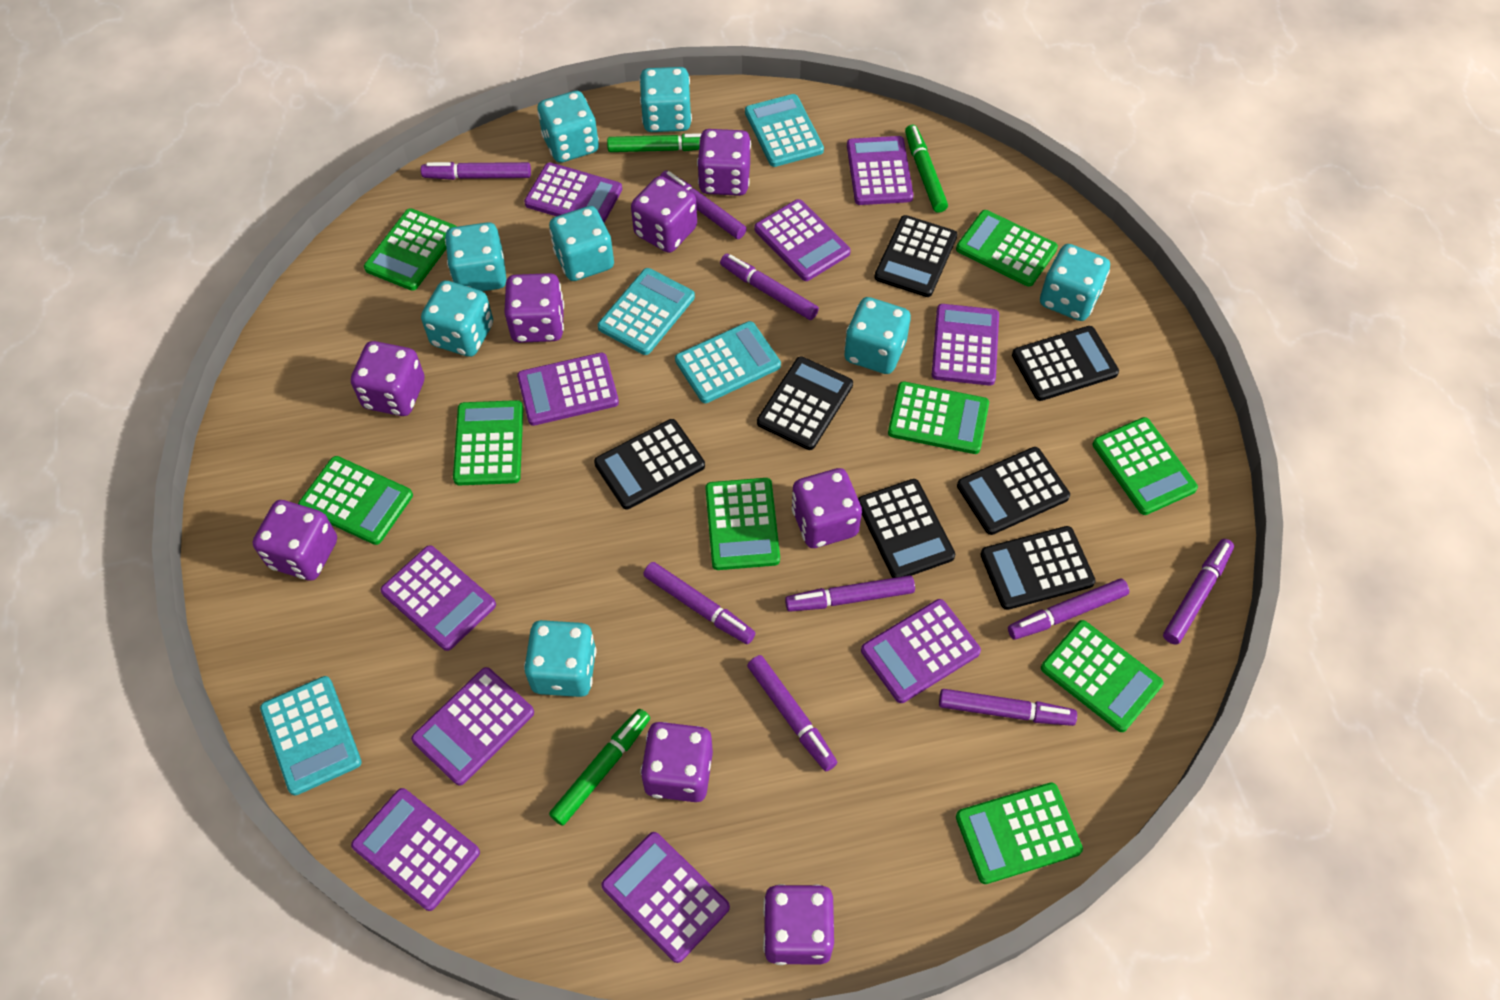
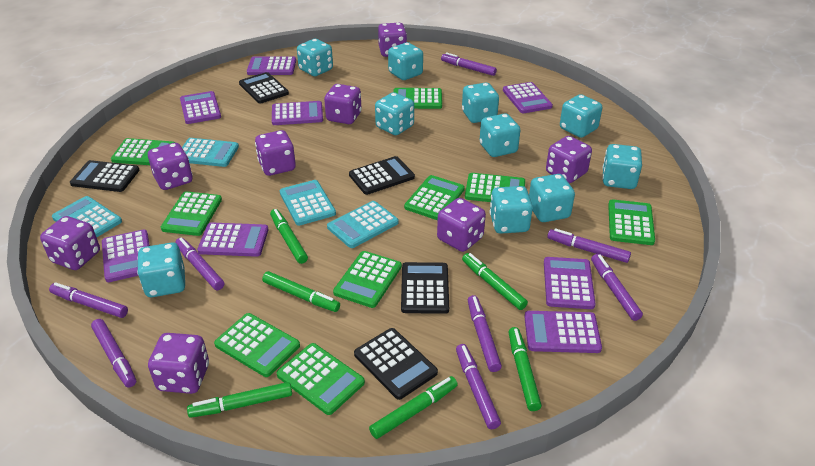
black calculator: [594,419,705,509] [757,356,853,450] [858,479,955,578] [874,215,957,297] [957,447,1070,535] [980,526,1096,610] [1012,326,1119,401] = 7 -> [70,160,139,192] [239,72,289,104] [349,156,415,195] [354,328,438,400] [401,262,449,314] = 5
green marker: [549,709,650,826] [607,133,702,152] [905,125,948,213] = 3 -> [187,382,292,418] [262,271,340,312] [270,209,308,264] [369,376,458,439] [462,253,528,310] [509,327,542,411] = 6
purple calculator: [351,788,480,911] [380,545,496,651] [411,667,534,786] [517,353,619,426] [524,162,622,223] [601,832,730,963] [755,199,851,281] [847,136,914,205] [861,599,981,703] [932,304,999,386] = 10 -> [102,229,150,282] [180,91,221,124] [197,222,268,257] [247,56,296,75] [272,101,323,125] [503,82,553,113] [524,311,602,353] [544,257,596,309] = 8
purple marker: [421,162,531,180] [643,562,755,644] [660,170,747,239] [720,254,819,320] [747,655,838,771] [785,575,915,612] [939,689,1077,726] [1008,579,1129,640] [1163,539,1234,645] = 9 -> [49,282,128,318] [91,319,136,387] [175,238,224,290] [441,53,497,76] [456,344,501,429] [468,295,502,372] [547,228,631,263] [591,254,643,321] = 8
turquoise dice: [421,281,493,357] [445,222,506,291] [524,620,597,697] [537,91,599,163] [549,206,614,281] [640,67,692,132] [844,297,911,374] [1040,244,1110,321] = 8 -> [137,242,185,297] [297,39,333,76] [375,92,414,135] [388,42,423,80] [462,83,499,123] [480,113,520,157] [489,186,533,234] [529,174,575,222] [560,94,602,138] [602,144,642,189] = 10

